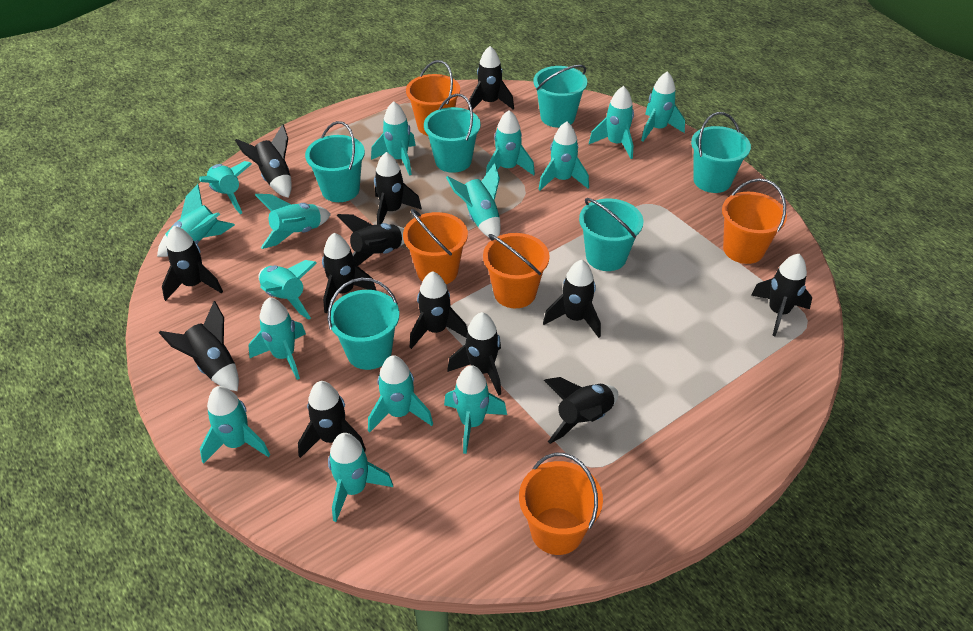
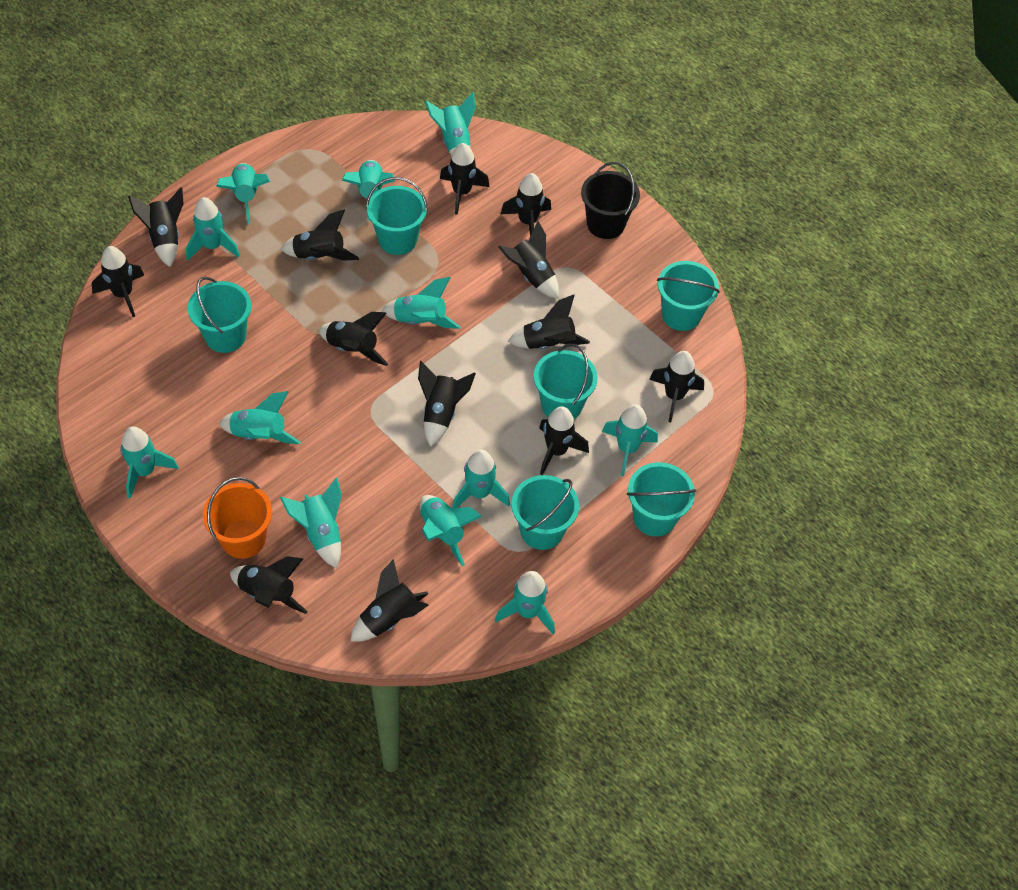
black bucket: none = 0 -> [581,162,640,239] = 1
orange bucket: [403,209,468,284] [406,60,460,136] [483,233,550,308] [519,453,603,555] [722,178,787,264] = 5 -> [203,477,272,559] = 1
turquoise rocket: [157,184,235,257] [199,161,252,214] [200,386,270,464] [249,297,306,380] [255,194,331,249] [258,260,317,320] [328,433,393,522] [368,355,433,433] [371,101,416,176] [444,365,507,454] [446,163,501,237] [486,110,535,175] [538,121,589,191] [589,86,634,159] [641,71,685,142] = 15 -> [120,427,179,499] [186,197,240,261] [216,163,270,224] [219,391,301,444] [280,477,342,568] [342,160,395,221] [381,277,460,329] [420,495,482,566] [425,92,476,156] [452,450,510,508] [495,571,555,634] [602,404,658,476] = 12

